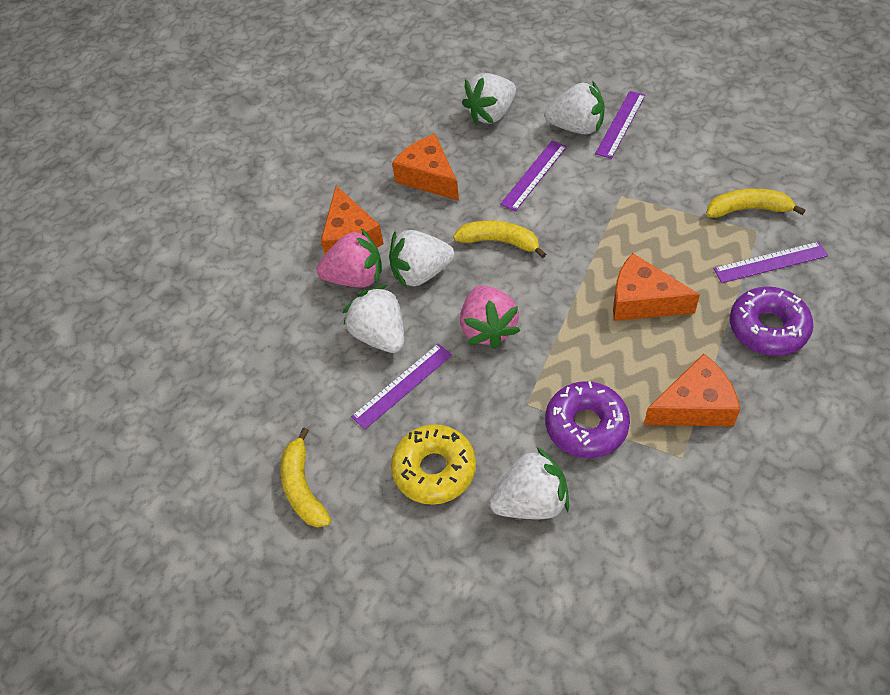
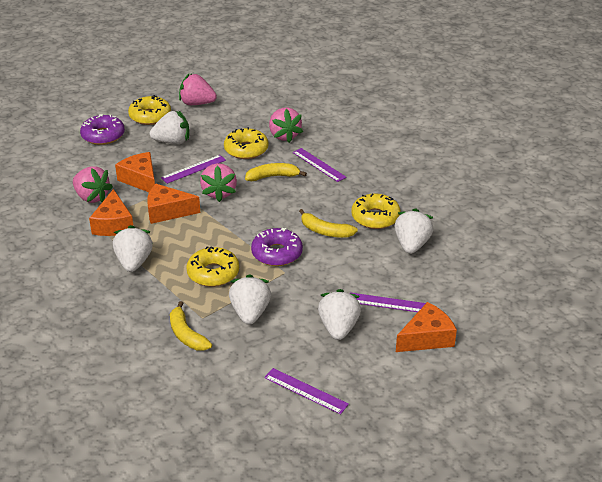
pink strawberry: [316,228,382,288] [460,285,521,349] = 2 -> [73,166,113,203] [179,73,217,105] [200,163,237,202] [269,108,303,143] = 4
yellow donut: [391,424,476,505] = 1 -> [128,95,171,125] [186,246,239,287] [224,127,268,159] [351,193,401,229] = 4

